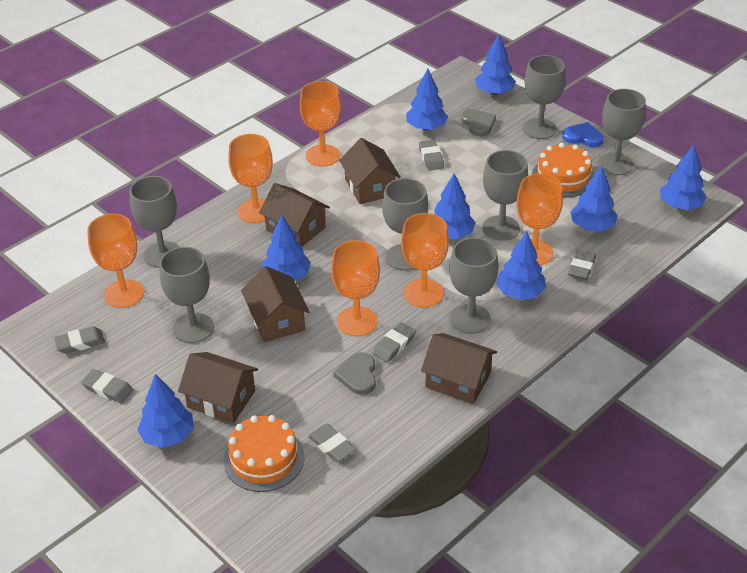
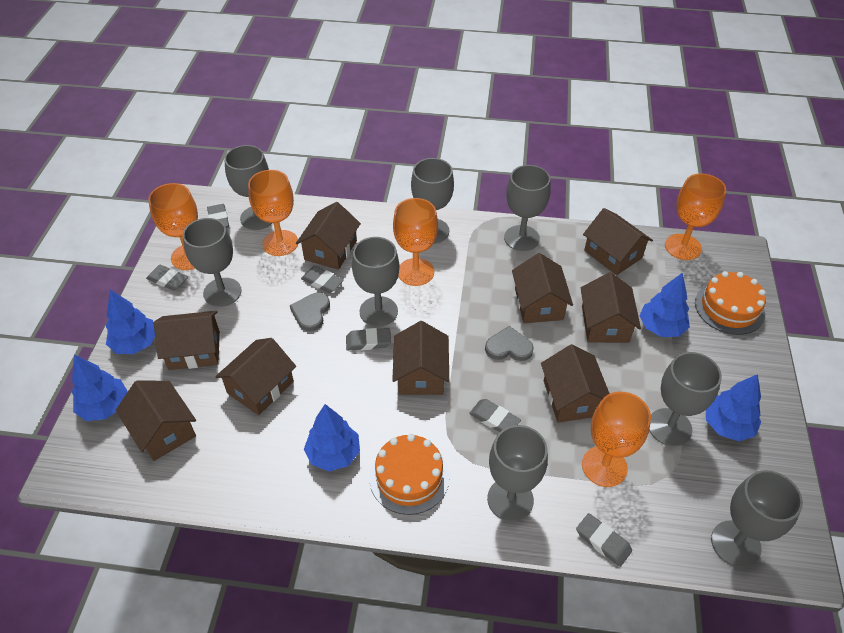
blue heart: [562,122,604,147] = 1 -> none = 0
blue tree: [137,374,194,448] [262,215,311,281] [406,69,448,131] [434,173,476,239] [475,34,516,95] [496,231,546,300] [570,166,617,231] [660,145,706,210] = 8 -> [72,355,128,421] [106,290,155,354] [304,404,360,471] [639,272,690,337] [706,374,761,441] = 5
brown house: [178,352,258,423] [241,266,310,342] [259,183,330,247] [339,138,401,204] [421,333,497,404] = 5 -> [116,380,196,461] [154,311,220,370] [215,338,296,415] [296,202,361,270] [392,321,449,395] [512,253,573,323] [541,344,610,423] [581,272,641,343] [583,208,653,275] = 9
grey goblet: [130,176,180,268] [159,247,214,343] [382,178,428,271] [449,237,499,334] [482,150,528,241] [523,55,566,139] [598,89,646,175] = 7 -> [183,218,242,307] [224,145,272,230] [352,237,400,327] [411,158,454,244] [487,425,548,521] [504,165,551,251] [649,352,722,446] [711,470,803,567] = 8
orange goblet: [87,214,144,308] [228,134,273,223] [300,81,341,167] [331,240,380,336] [401,213,449,308] [517,173,563,265] = 6 -> [148,183,198,270] [248,170,298,256] [393,198,438,286] [582,392,651,487] [665,173,726,260] = 5

